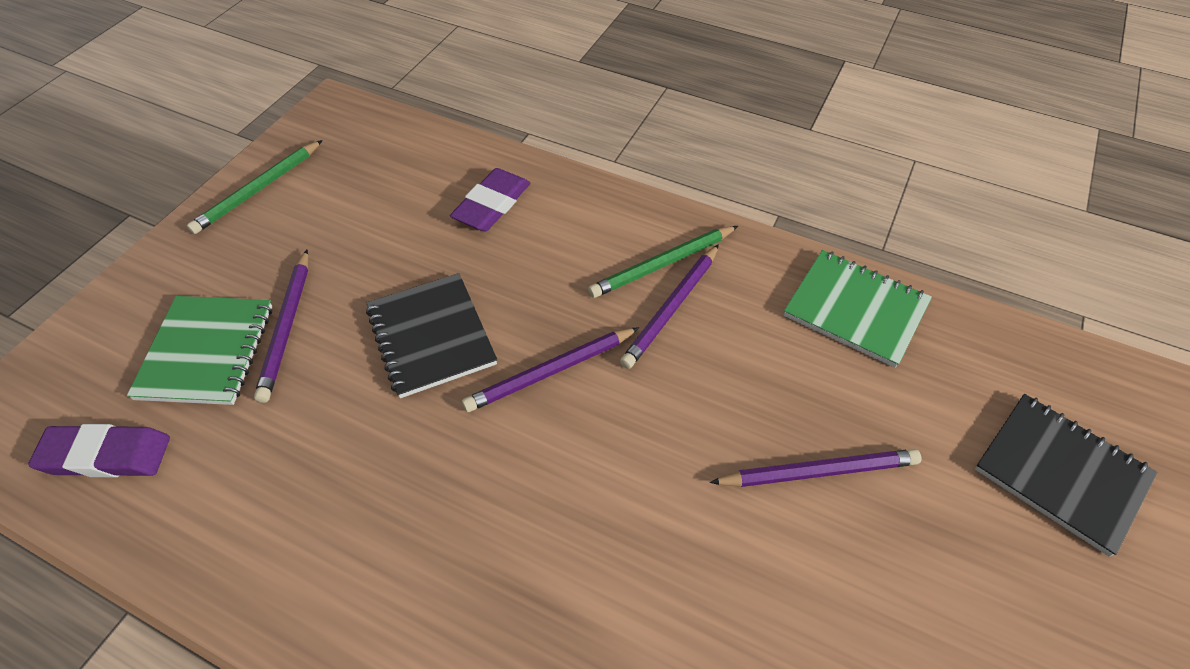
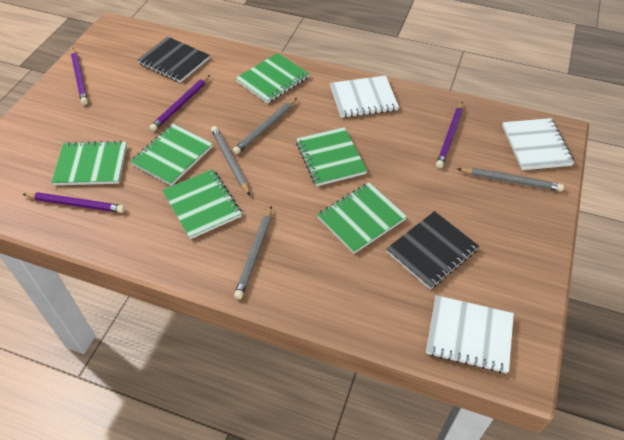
green notebook: [127,296,272,405] [784,250,932,368] = 2 -> [51,141,127,185] [130,124,213,186] [162,169,242,239] [236,53,309,104] [296,127,367,186] [317,182,407,254] = 6
green pencil: [187,140,323,234] [588,226,738,298] = 2 -> none = 0
grey pencil: none = 0 -> [211,126,250,196] [233,98,297,154] [234,206,272,299] [457,168,564,191] = 4
purple eraser: [28,424,170,477] [450,168,530,231] = 2 -> none = 0
white notebook: none = 0 -> [330,76,399,118] [426,295,514,374] [502,118,574,170] = 3

